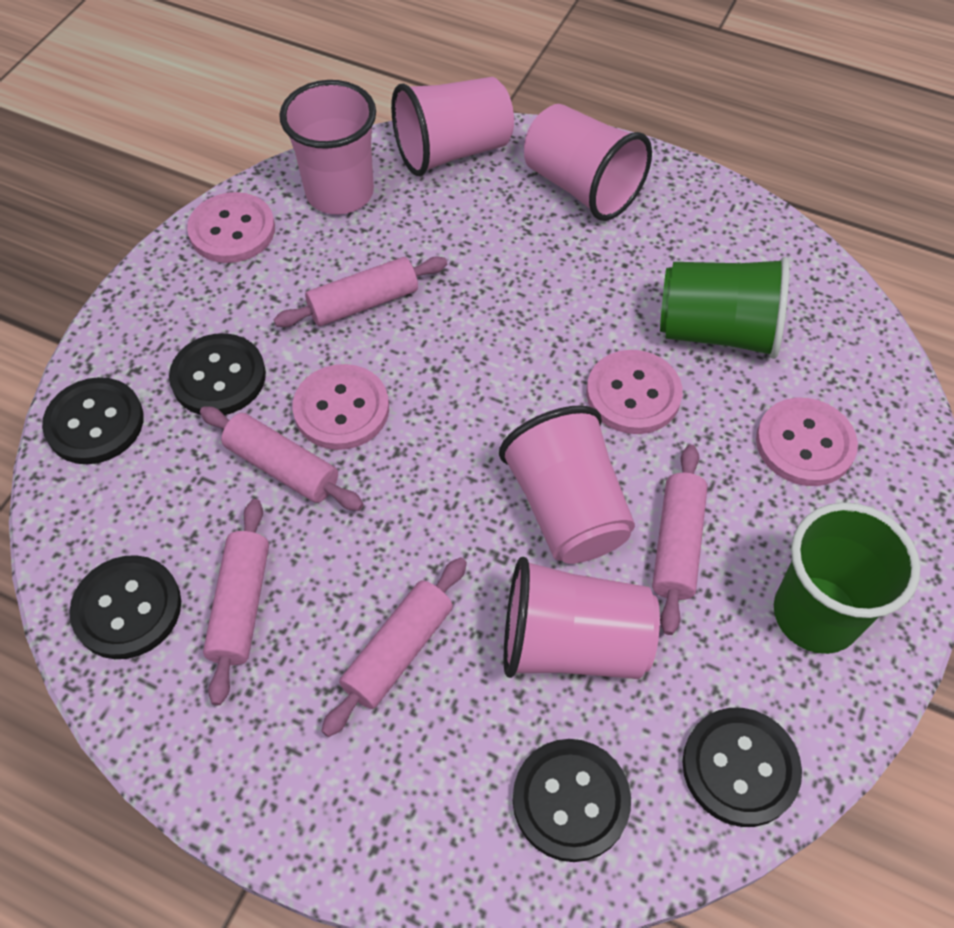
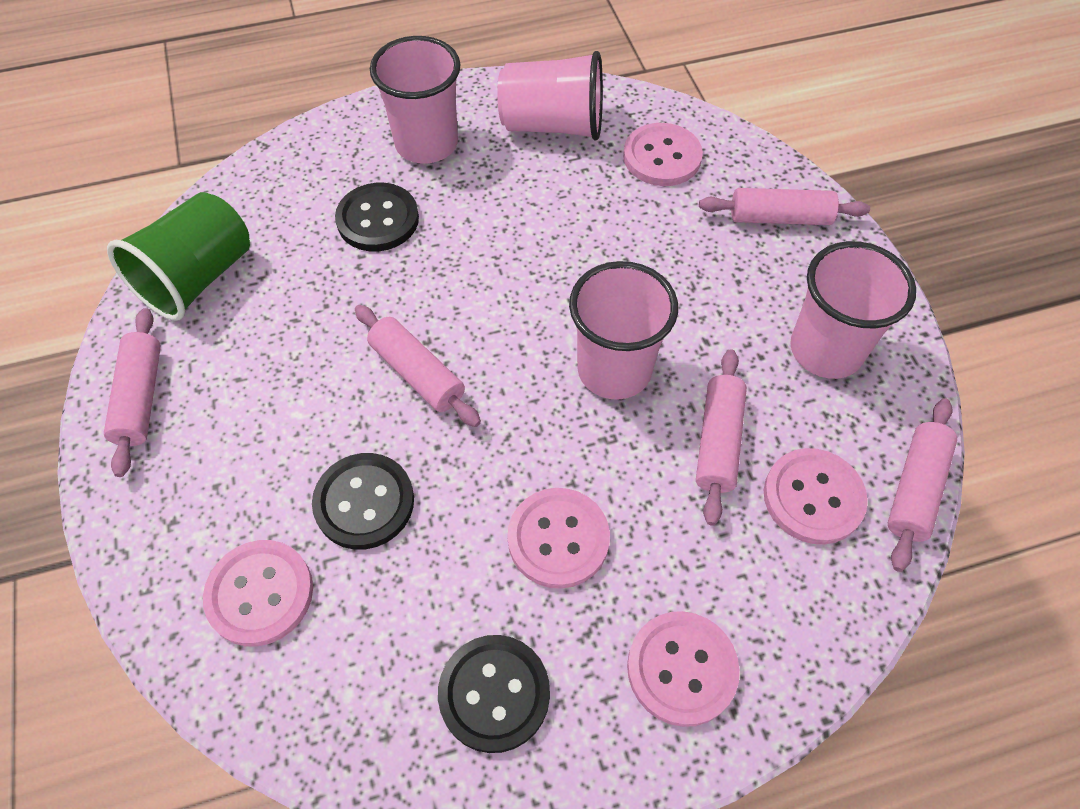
black button: [42,377,144,464] [69,555,181,659] [169,333,266,415] [513,739,631,862] [682,708,802,827] = 5 -> [312,453,414,550] [335,183,419,251] [438,635,550,753] = 3
green cup: [660,257,790,359] [774,502,920,654] = 2 -> [107,192,250,321] = 1
pink button: [187,192,275,263] [293,364,389,450] [586,350,683,434] [756,398,858,486] = 4 -> [203,540,313,646] [507,488,610,589] [623,123,703,186] [627,611,740,727] [764,448,868,545] = 5
pink cup: [279,80,376,214] [391,77,514,176] [499,405,635,564] [504,557,660,679] [524,104,652,221] = 5 -> [370,36,461,164] [497,51,603,141] [569,261,678,400] [790,241,916,379] = 4

